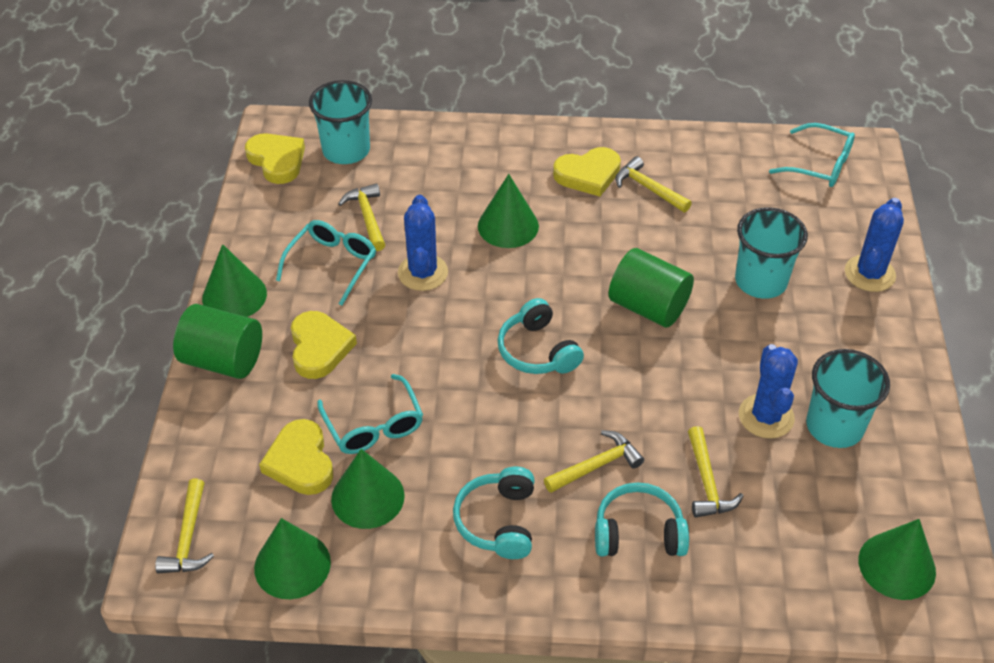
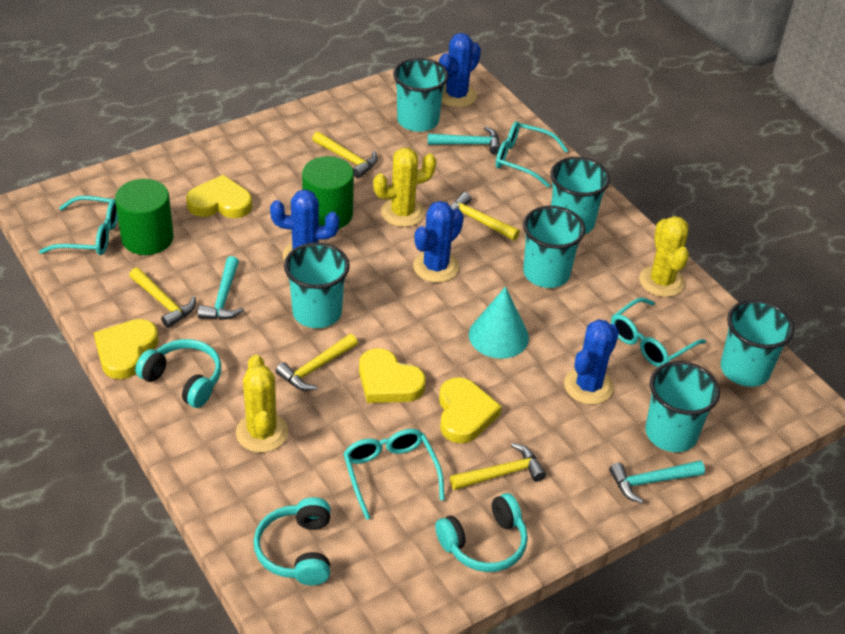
blue cactus: [398,195,448,291] [739,344,798,439] [845,198,904,292] = 3 -> [270,189,339,262] [413,201,464,283] [439,33,481,108] [564,319,619,405] = 4
green cone: [202,244,267,317] [254,518,331,599] [331,449,405,529] [478,174,539,248] [859,519,936,600] = 5 -> none = 0
turquoise cone: none = 0 -> [469,287,529,359] = 1
turquoise cup: [309,80,372,164] [735,207,808,299] [806,349,890,448] = 3 -> [284,242,350,328] [393,58,448,132] [523,206,586,288] [550,157,610,234] [645,361,720,452] [720,300,795,387] = 6
turquoise glasses: [276,220,376,306] [317,374,423,454] [769,123,855,187] = 3 -> [39,196,118,255] [343,429,445,520] [496,121,568,188] [611,298,706,367] = 4
turquoise hammer: none = 0 -> [198,256,244,320] [428,126,500,155] [609,460,705,504] = 3
yellow cactus: none = 0 -> [236,354,288,453] [373,148,436,227] [639,216,689,297] = 3

